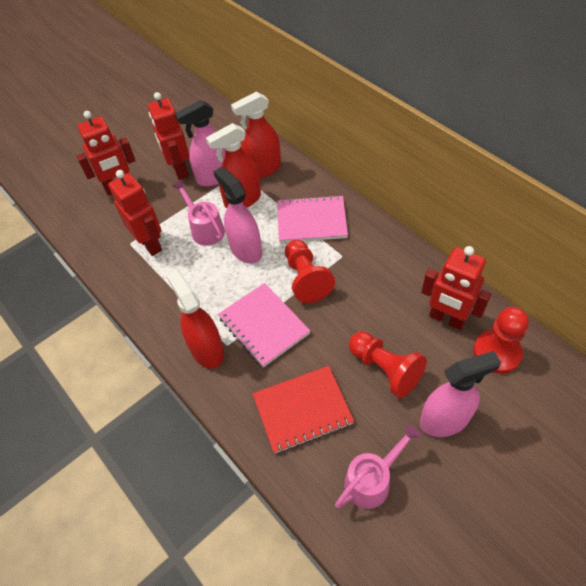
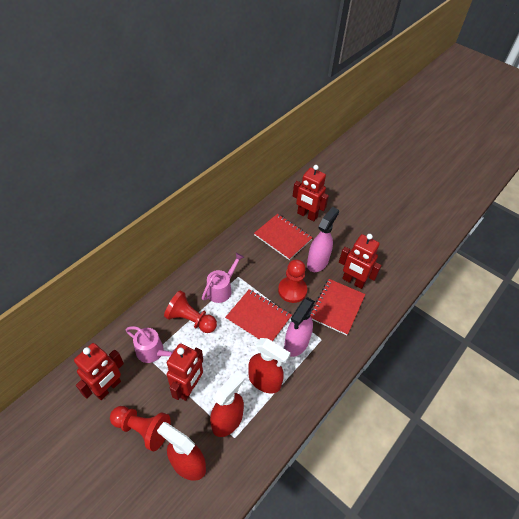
pink notebook: [218,283,311,368] [277,195,348,243] = 2 -> none = 0
pink spray bottle: [175,100,226,186] [213,167,262,264] [420,351,501,437] = 3 -> [284,297,315,357] [307,207,339,272] = 2
red notebook: [253,366,354,454] = 1 -> [225,289,292,341] [254,214,313,260] [310,279,365,335] = 3

